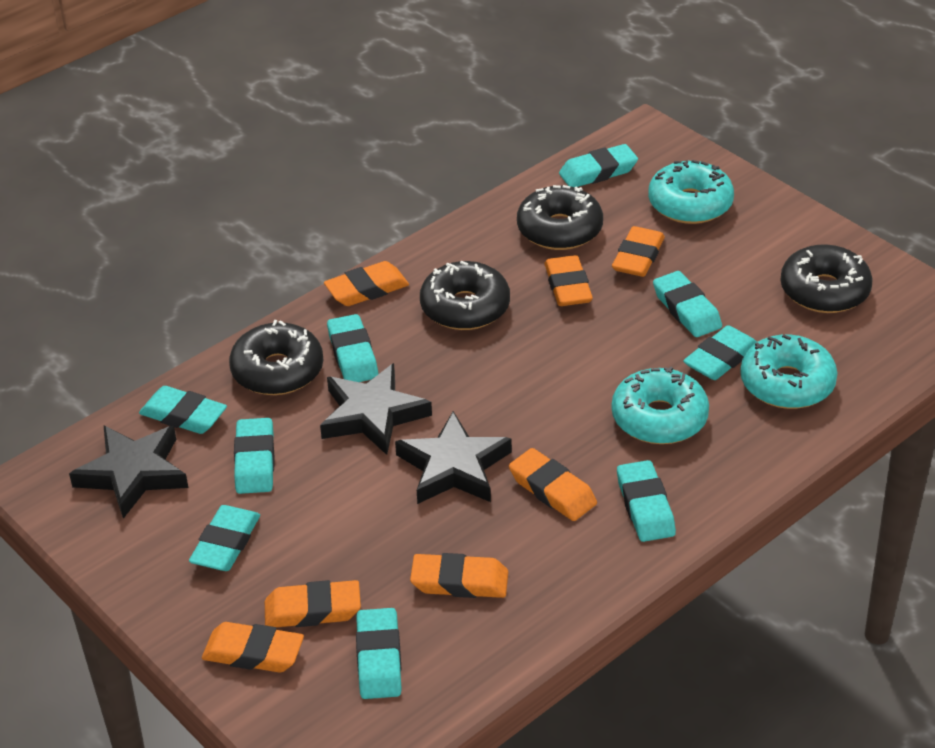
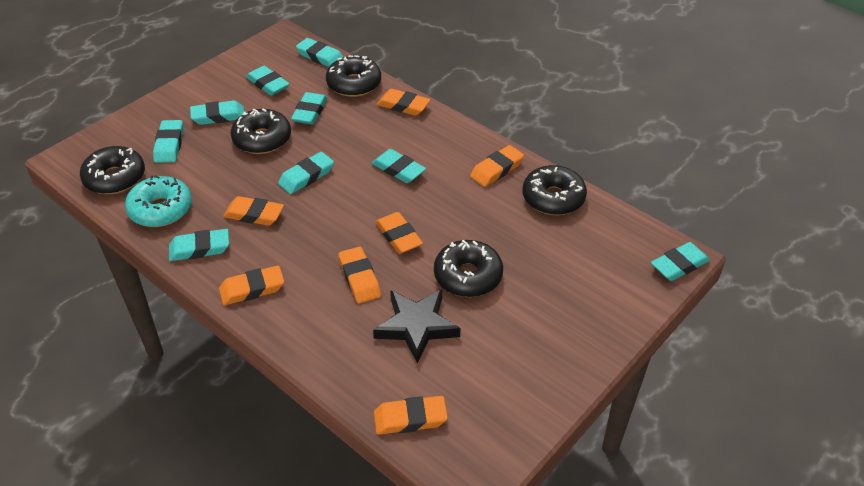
black donut: [229,320,323,395] [420,261,510,330] [517,185,603,250] [780,244,873,313] = 4 -> [80,146,145,194] [231,109,291,154] [326,55,381,97] [434,240,503,297] [522,165,587,215] = 5
black star: [69,426,188,519] [320,363,432,455] [395,411,512,504] = 3 -> [373,290,461,363] = 1
turquoise donut: [611,367,709,444] [648,160,734,224] [740,334,837,409] = 3 -> [125,175,192,227] = 1

